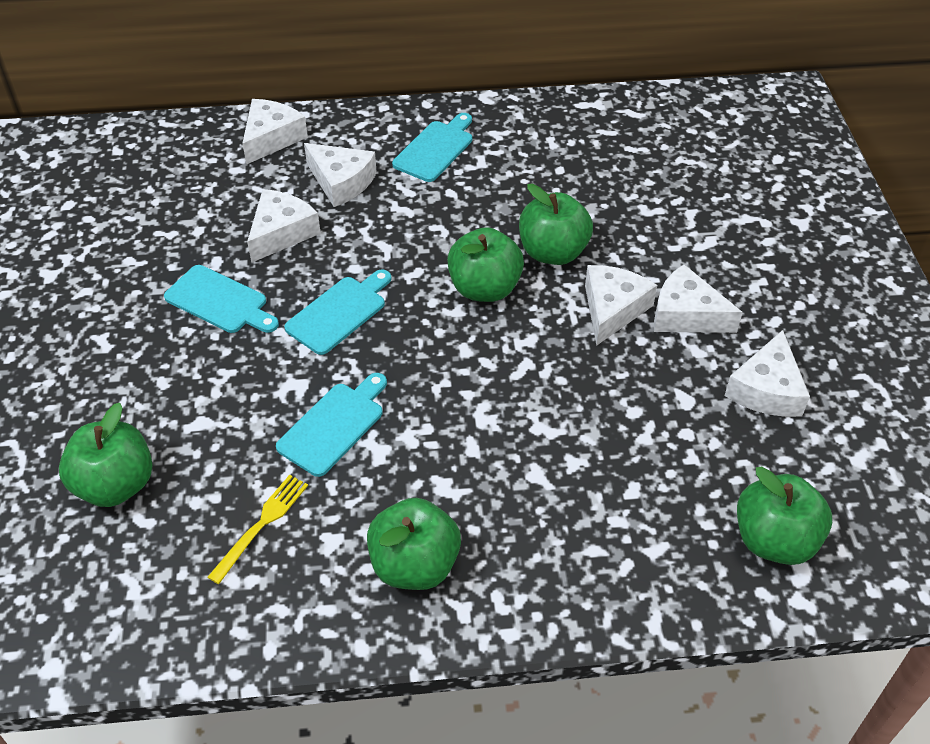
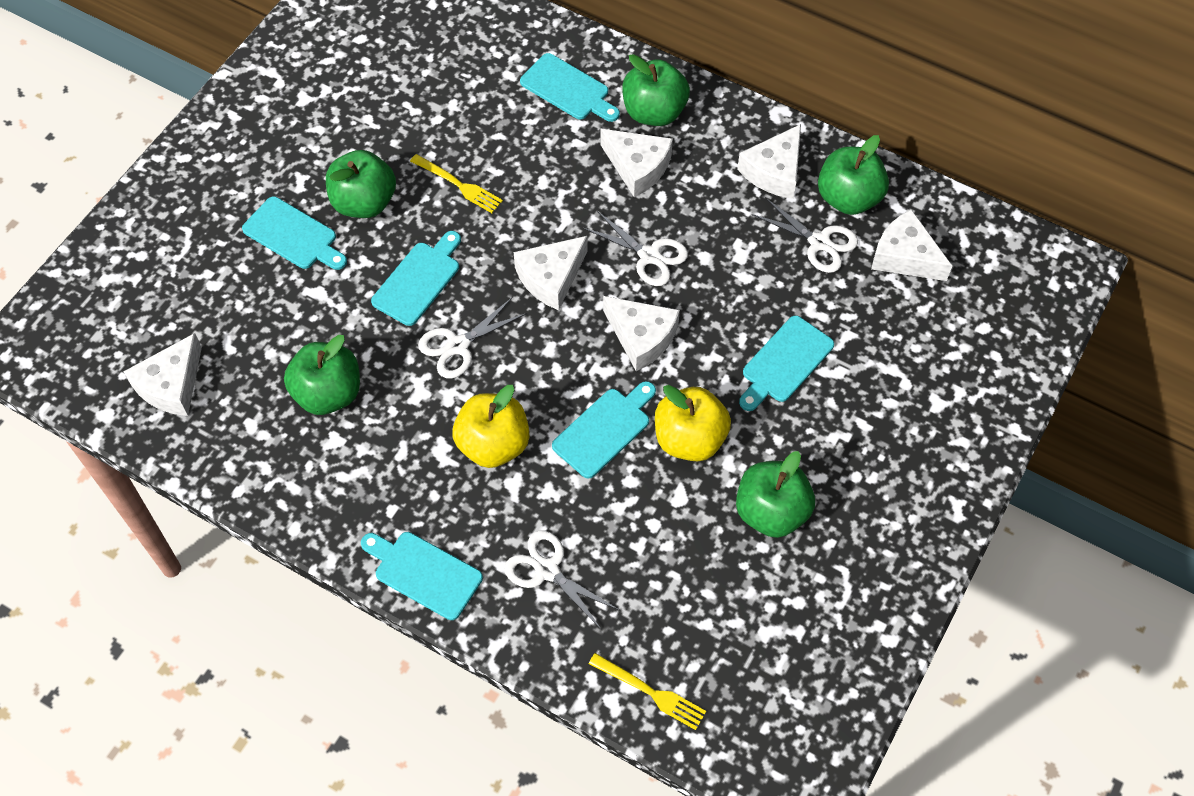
turquoise cutting board: [164,265,279,333] [276,373,387,477] [284,269,392,355] [392,113,472,182] = 4 -> [242,197,347,270] [361,532,483,620] [371,231,461,326] [520,53,620,122] [552,381,656,478] [739,316,834,411] = 6
white scissors: none = 0 -> [418,297,527,379] [504,530,619,630] [583,211,688,286] [752,198,858,273] = 4
yellow apple: none = 0 -> [453,385,530,468] [655,385,731,462] = 2
yellow fork: [208,475,308,584] = 1 -> [410,154,503,213] [589,653,706,730] = 2

